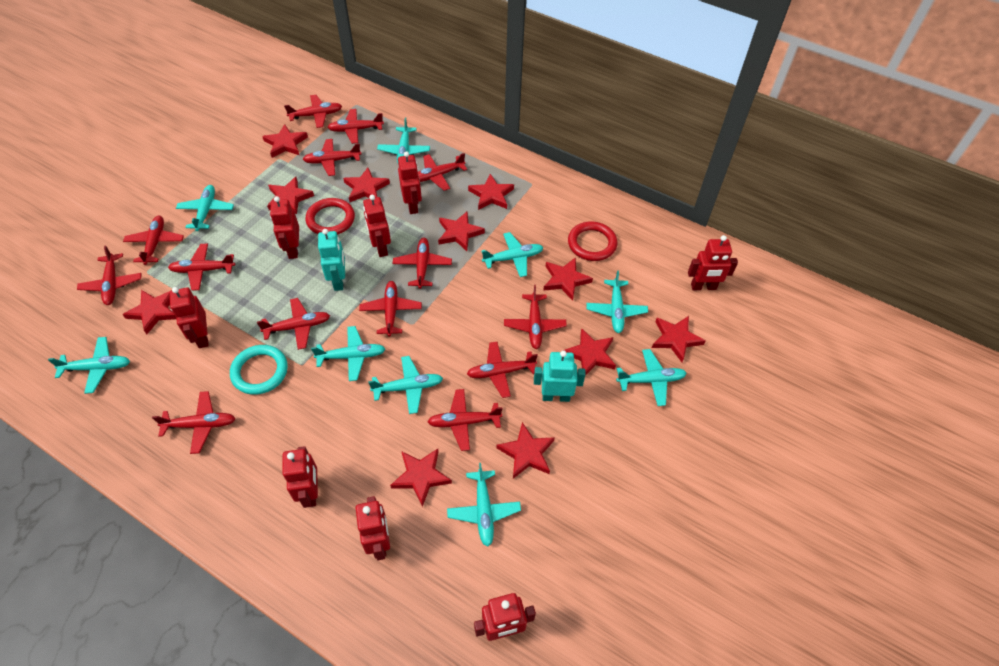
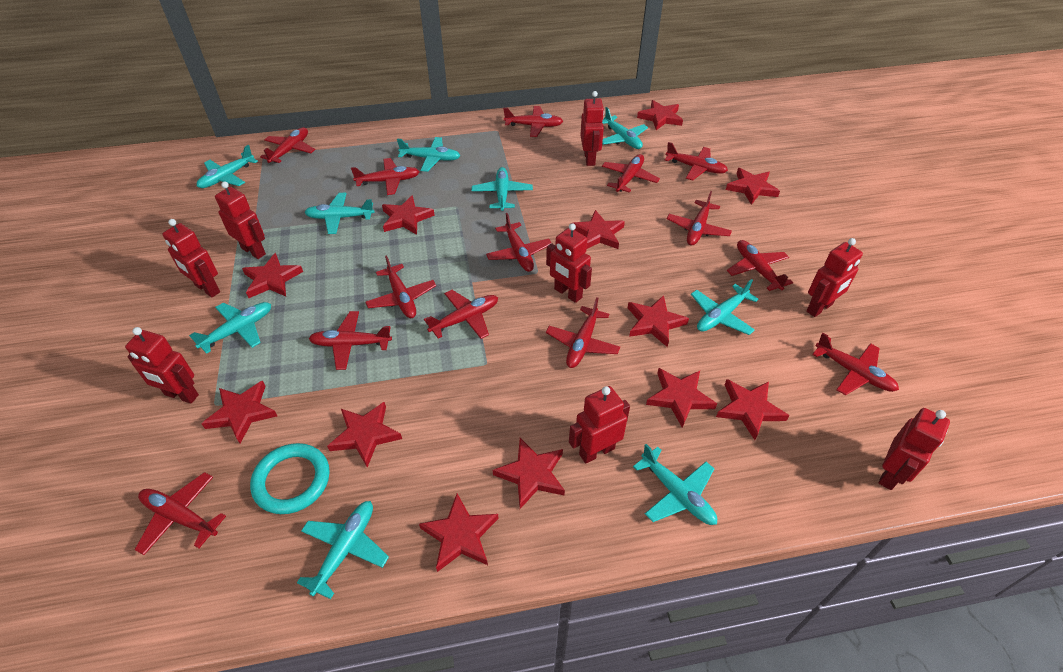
red ring: [305,198,355,235] [568,221,618,261] = 2 -> none = 0
red star: [122,290,176,334] [262,124,308,158] [267,177,314,214] [343,167,390,202] [390,449,452,507] [438,212,485,251] [468,174,514,210] [496,422,555,479] [543,257,593,301] [564,328,616,376] [652,316,706,362] = 11 -> [201,381,277,443] [242,253,303,298] [327,402,402,467] [382,195,435,235] [419,494,499,572] [493,438,565,509] [570,210,625,249] [628,295,689,347] [637,100,683,130] [646,368,717,428] [716,379,789,440] [726,168,780,205] = 12
turquoise robot: [318,229,345,291] [534,350,586,402] = 2 -> none = 0

